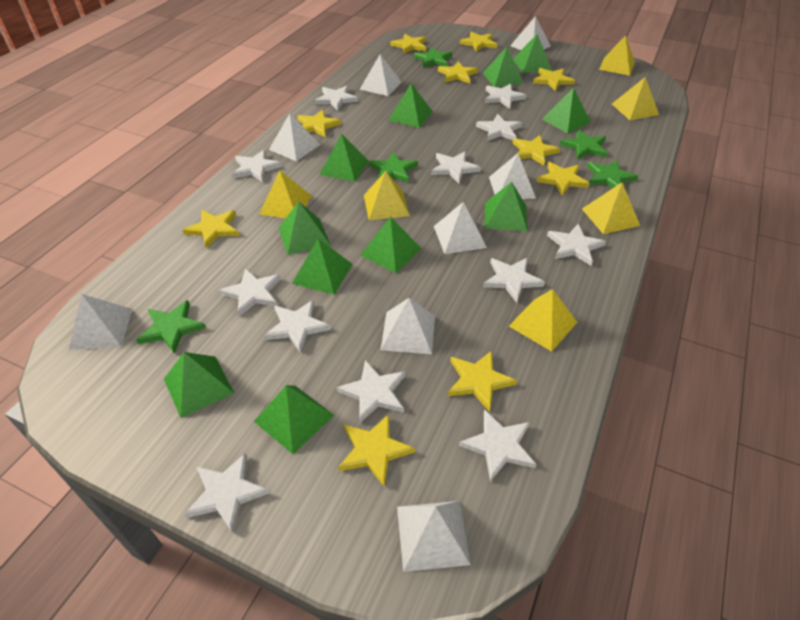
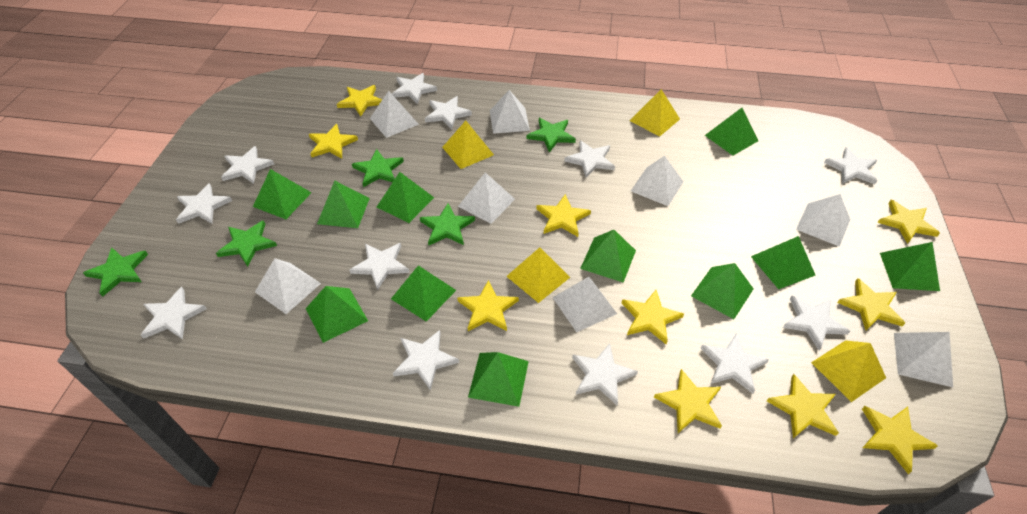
yellow pyramid: [259,170,312,219] [364,171,410,220] [509,289,577,352] [582,183,640,234] [599,35,635,76] [612,77,659,120] = 6 -> [442,121,494,169] [506,247,570,303] [629,89,680,137] [811,340,886,402] = 4

